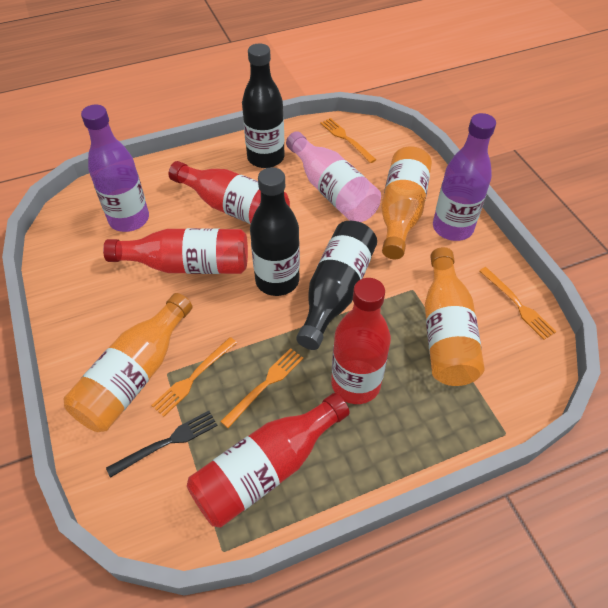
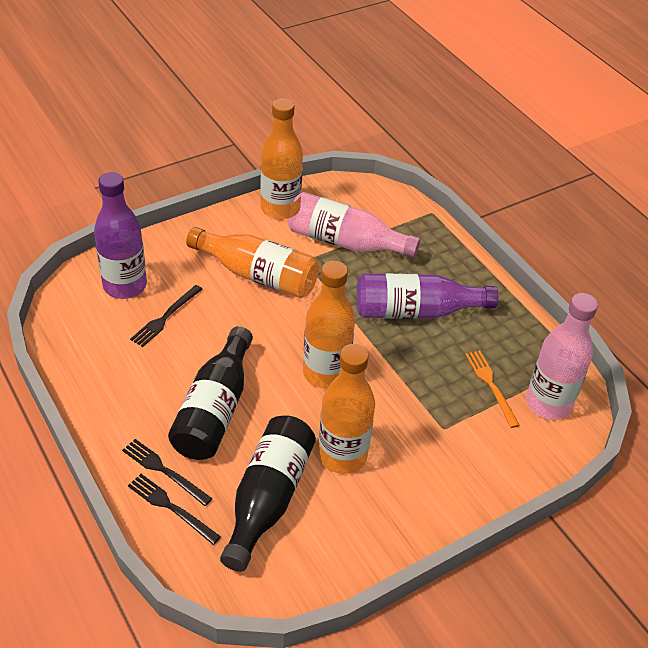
black bottle: [242,43,285,168] [250,167,300,296] [296,221,377,350] = 3 -> [168,326,253,460] [220,415,316,572] = 2
black fork: [106,411,217,478] = 1 -> [122,439,213,506] [128,474,221,545] [130,285,203,347] = 3
orange bottle: [64,293,193,432] [381,146,432,259] [425,247,484,386] = 3 -> [186,227,319,298] [260,98,303,220] [303,261,355,389] [318,344,375,474] = 4
orange fork: [151,337,237,417] [220,348,304,428] [320,118,376,163] [479,267,556,340] = 4 -> [465,350,520,428] = 1
pink bottle: [286,131,381,222] = 1 -> [288,192,420,258] [526,293,598,420] = 2
red bottle: [103,228,248,274] [168,161,290,224] [187,393,350,528] [331,278,391,404] = 4 -> none = 0

